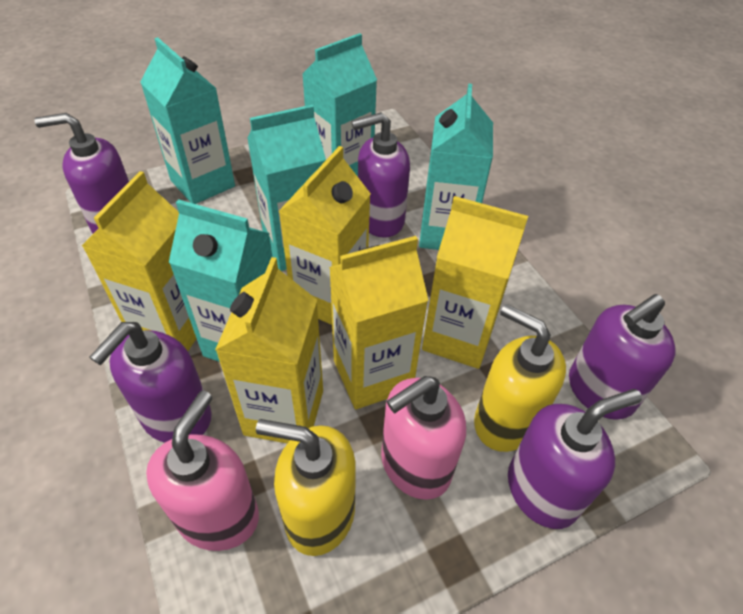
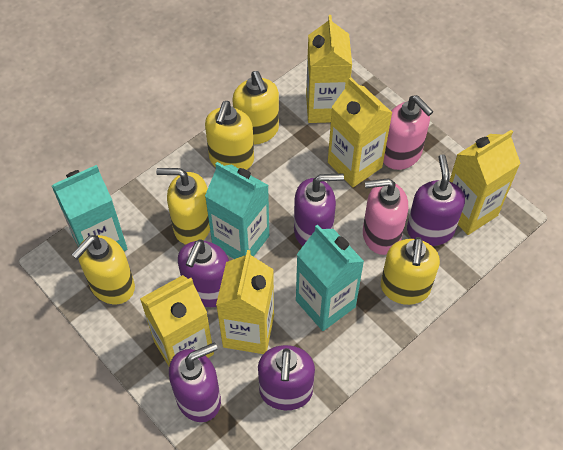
turquoise carton: [140,37,235,204] [169,199,272,362] [247,105,326,271] [302,33,377,176] [419,83,493,250] = 5 -> [52,165,127,251] [205,162,269,259] [296,224,364,331] = 3
yellow soap dispenser: [256,419,356,556] [474,304,566,452] = 2 -> [72,235,135,304] [156,168,210,245] [205,101,254,170] [233,71,279,145] [381,237,440,305] = 5

